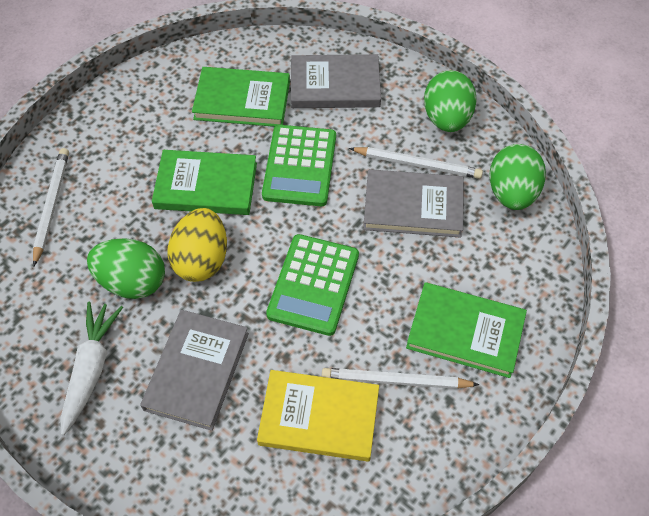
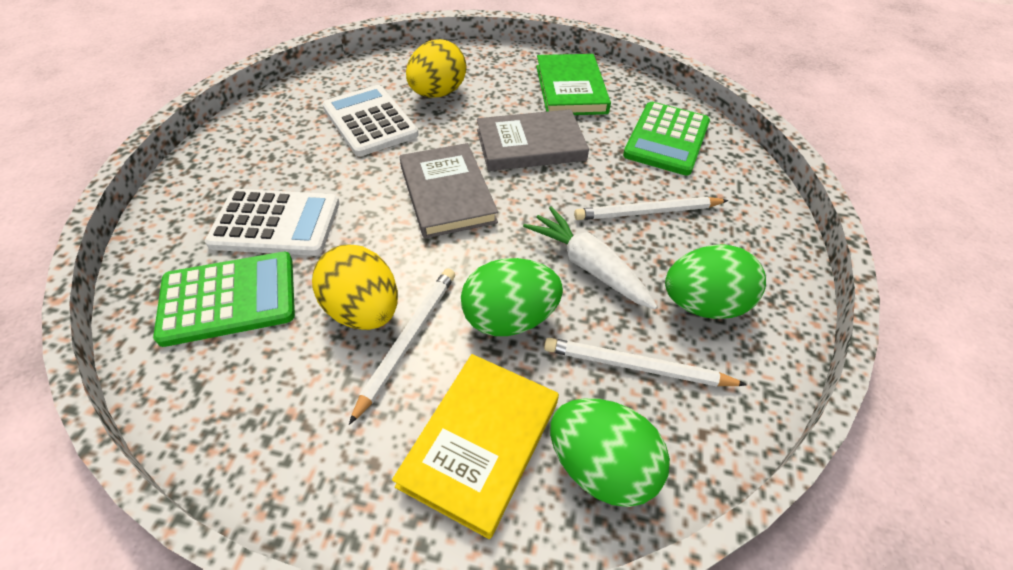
green book: [152,150,257,215] [192,67,290,127] [406,282,527,378] = 3 -> [536,54,611,115] = 1
grey book: [140,310,249,431] [291,54,381,108] [363,169,464,238] = 3 -> [399,143,498,239] [477,109,589,171] = 2
white calculator: none = 0 -> [205,189,339,256] [322,85,419,156] = 2
yellow egg: [168,208,227,282] = 1 -> [312,244,398,330] [406,39,467,98] = 2

